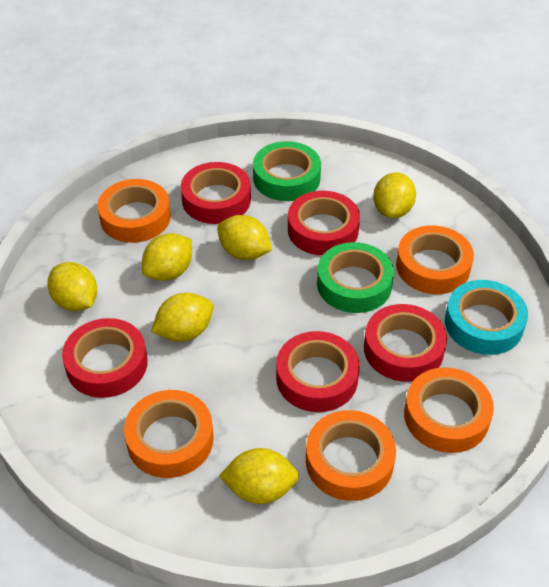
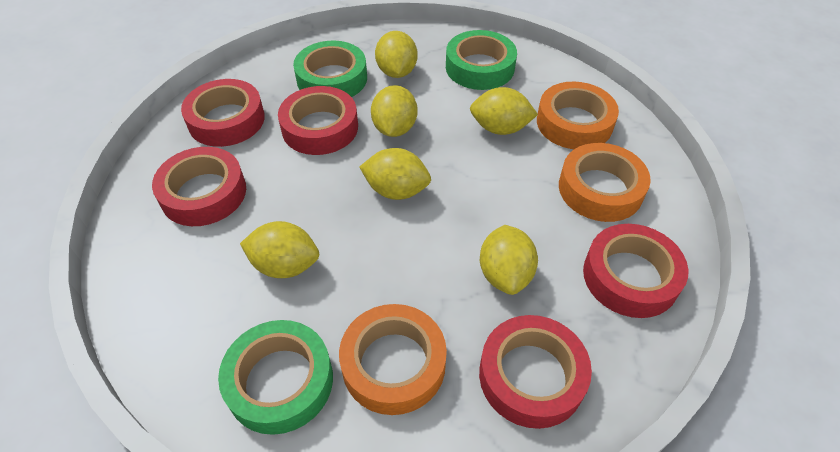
green tape: [253,141,321,201] [317,242,394,313] = 2 -> [218,320,333,435] [293,41,367,97] [446,30,517,90] = 3
orange tape: [97,179,171,243] [124,390,214,478] [306,410,396,501] [396,225,474,294] [404,367,494,453] = 5 -> [339,304,447,415] [537,82,619,149] [559,143,651,222] = 3
turquoise tape: [445,280,528,355] = 1 -> none = 0

